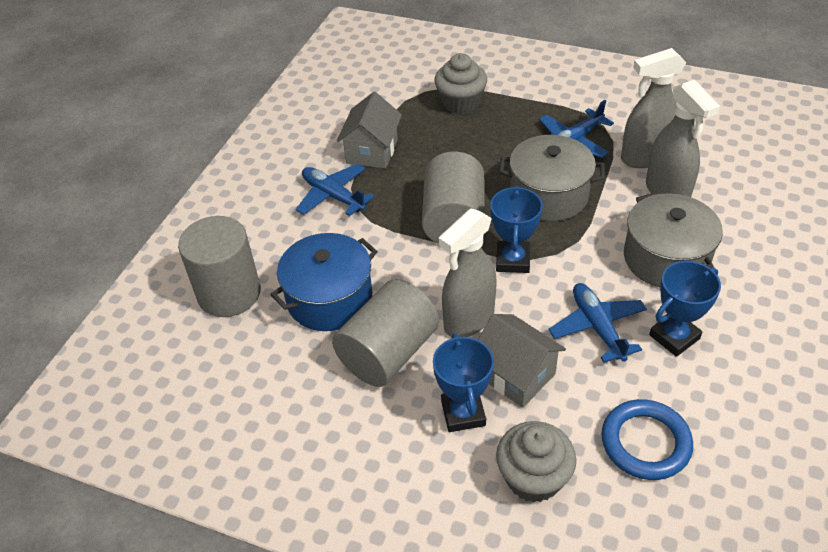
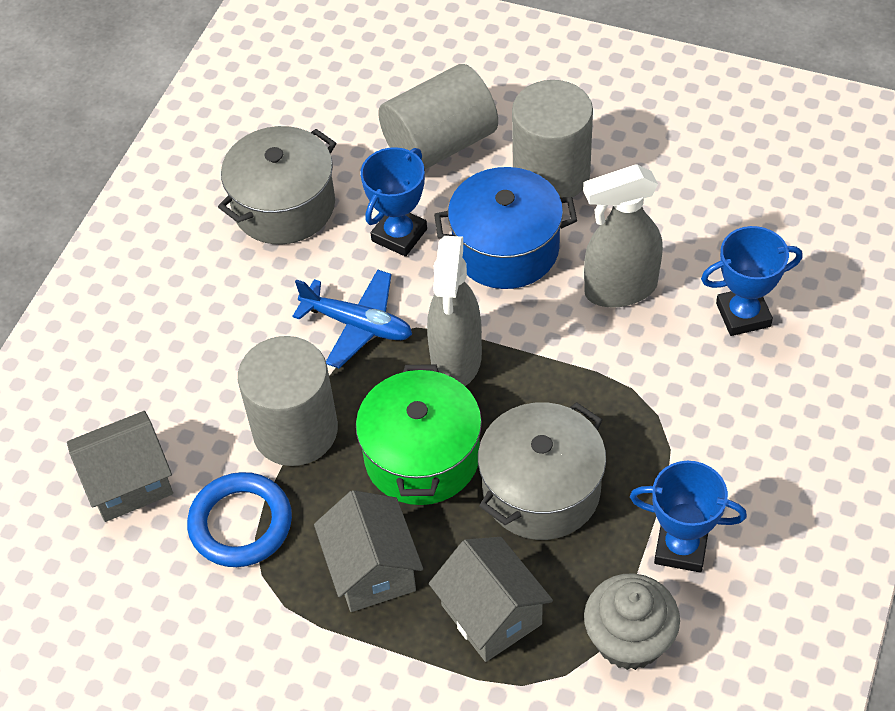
blue plane: [296,164,374,216] [539,100,614,158] [549,283,647,363] = 3 -> [292,270,412,369] = 1
green pot: none = 0 -> [356,364,482,505] = 1
grey cupcake: [434,53,487,114] [496,421,576,503] = 2 -> [584,573,680,670] = 1
grey house: [337,92,402,169] [478,314,566,408] = 2 -> [67,411,173,522] [314,490,423,612] [429,537,553,662] = 3
grey spray bottle: [439,209,497,337] [621,48,686,168] [646,80,720,197] = 3 -> [427,236,482,386] [583,164,663,308] = 2

